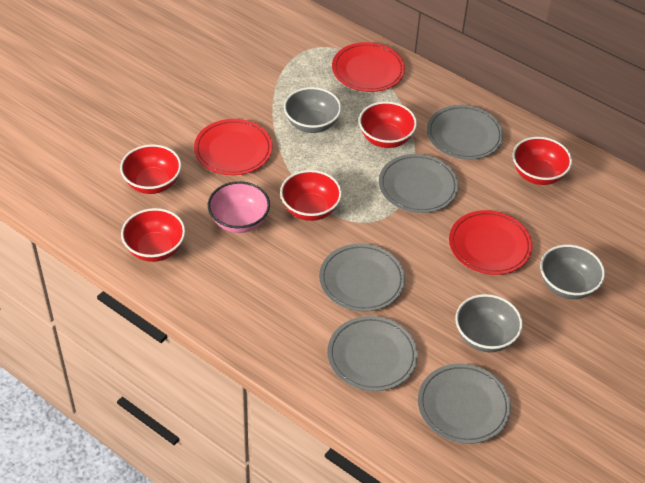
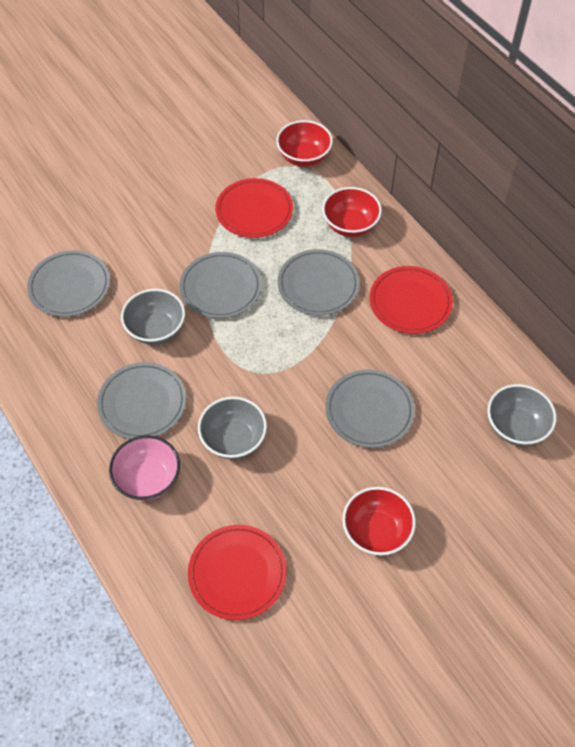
red bowl: [120,144,181,194] [121,208,185,262] [280,170,342,221] [359,101,417,148] [512,137,572,185] = 5 -> [276,120,333,167] [322,187,382,237] [342,487,416,556] = 3

